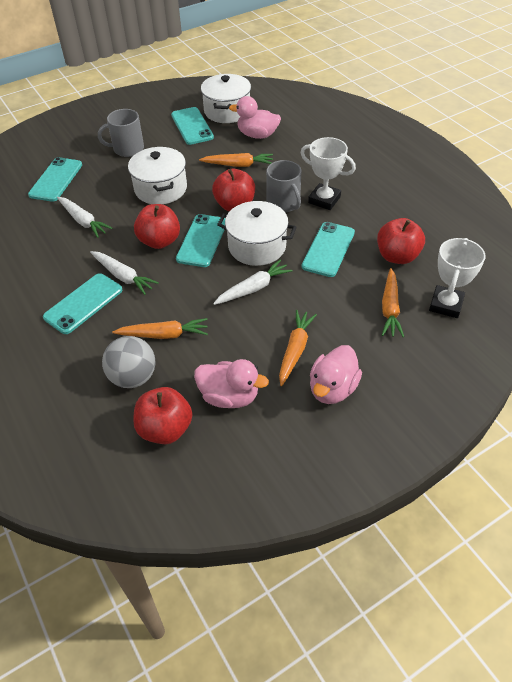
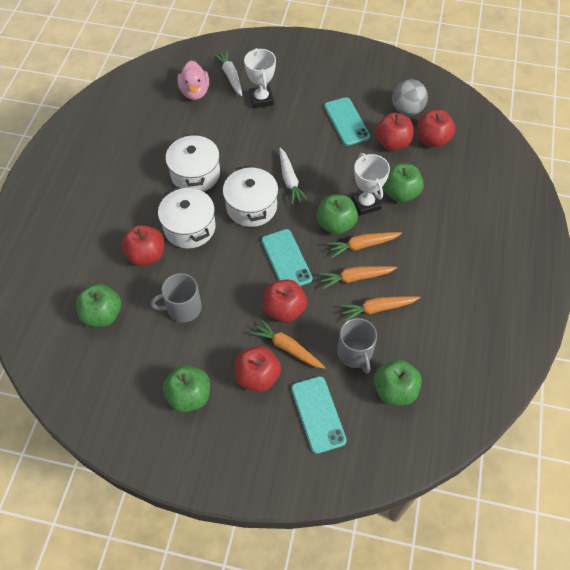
green apple: none = 0 -> [76,284,121,327] [163,365,210,412] [317,195,358,234] [374,359,422,406] [383,163,424,202] = 5
pink duck: [194,359,269,408] [229,96,281,139] [310,345,362,404] = 3 -> [178,60,209,100] = 1
red apple: [133,387,192,444] [134,204,180,249] [212,169,255,211] [377,218,425,264] = 4 -> [122,225,164,266] [235,346,281,392] [263,280,307,322] [375,113,413,150] [417,110,455,148] = 5
turquoise phone: [28,157,82,202] [43,273,122,334] [171,107,214,145] [176,214,226,267] [302,222,355,277] = 5 -> [261,229,312,286] [291,376,347,454] [324,97,370,146] = 3
white carrot: [57,197,113,238] [90,251,159,295] [213,259,293,305] = 3 -> [213,50,242,96] [279,148,308,205] = 2

